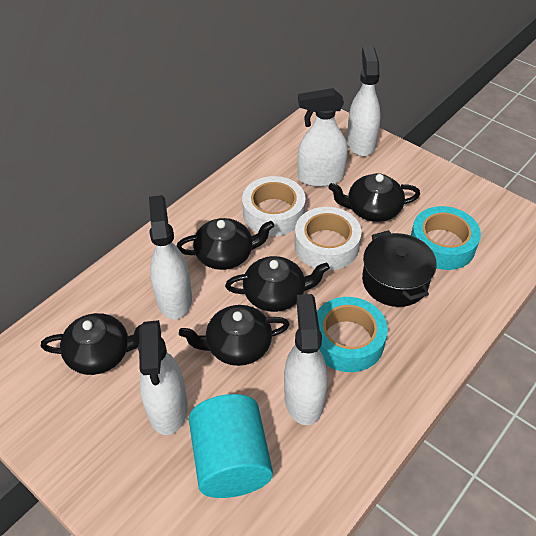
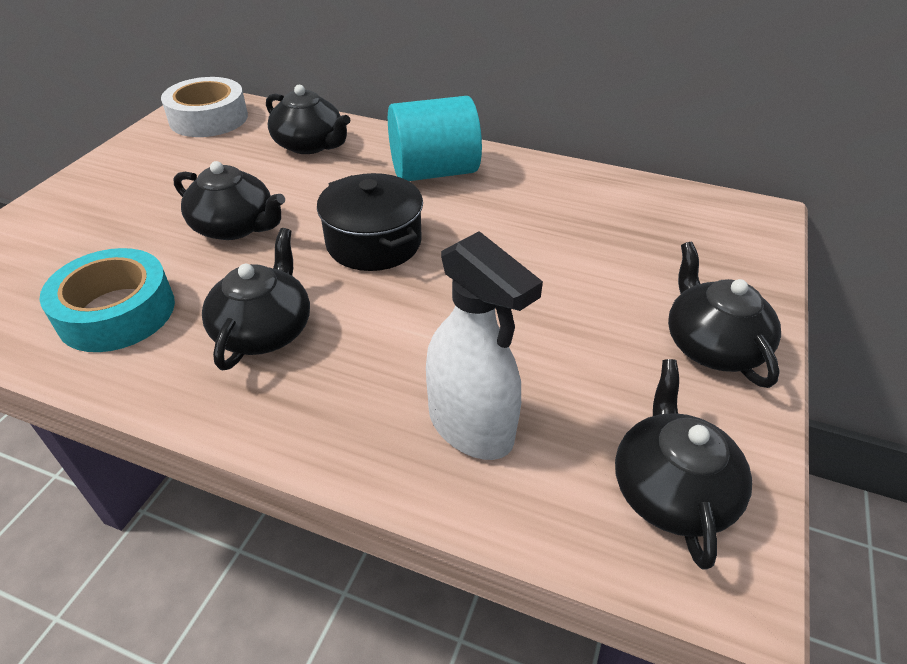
turquoise tape: [317,297,388,372] [411,206,481,270] = 2 -> [39,248,175,352] = 1
white spray bottle: [138,320,188,435] [149,195,192,319] [284,294,328,425] [298,88,347,187] [347,46,381,156] = 5 -> [426,231,543,460] = 1
white tape: [242,176,306,236] [294,207,361,270] = 2 -> [161,77,248,137] = 1

